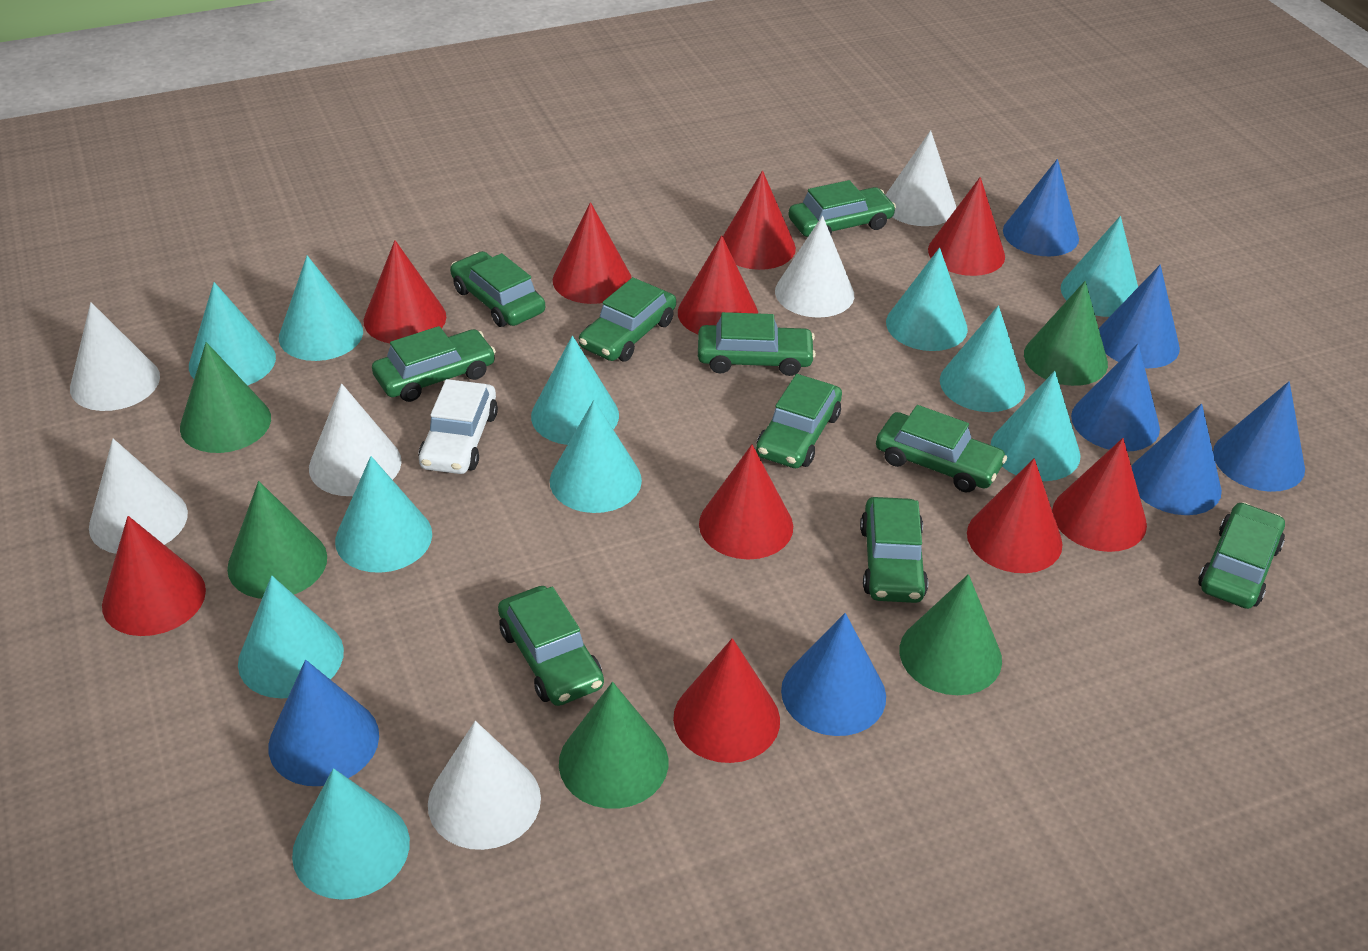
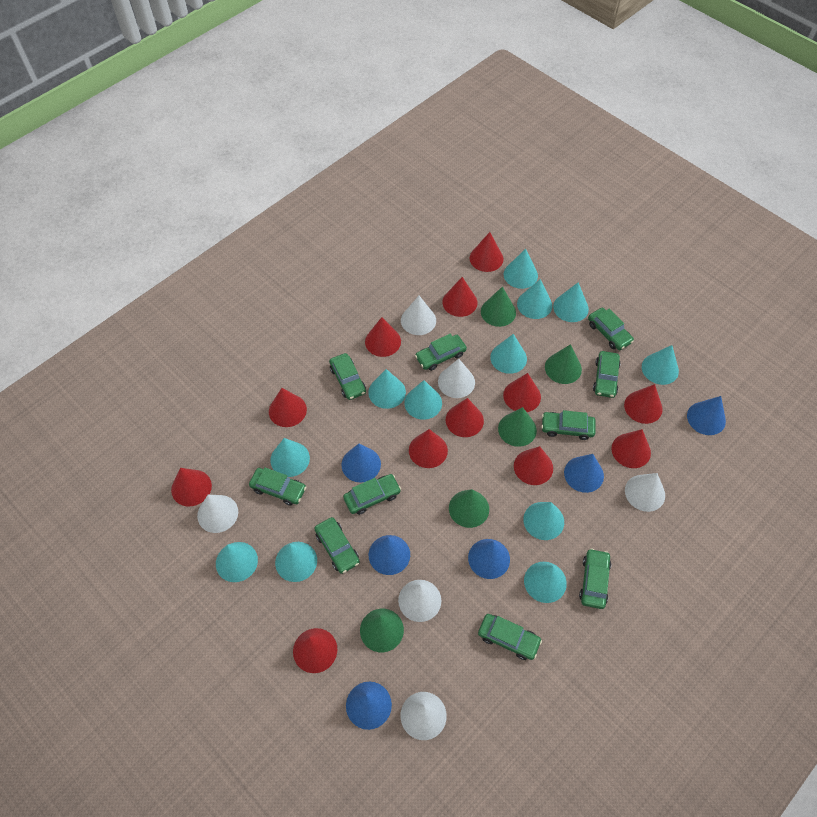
blue cone: [268,660,379,786] [781,613,886,736] [1003,159,1079,256] [1071,343,1160,452] [1099,265,1180,368] [1131,403,1222,515] [1213,381,1305,492] = 7 -> [341,444,381,483] [346,682,392,730] [369,535,410,575] [468,539,510,579] [564,454,604,493] [687,396,726,435] = 6
red cone: [102,516,206,636] [363,240,446,343] [553,202,631,304] [673,638,780,763] [678,235,758,335] [699,444,793,559] [723,171,796,270] [928,177,1005,276] [967,458,1063,573] [1052,438,1147,552] = 10 -> [171,468,212,506] [269,388,307,427] [293,628,337,673] [365,317,401,357] [409,429,448,468] [442,277,478,317] [446,398,484,437] [469,232,503,272] [503,373,541,412] [514,446,553,485] [611,429,651,468] [624,384,663,424] = 12
turquoise cone: [189,282,276,386] [238,576,344,699] [279,255,363,361] [292,768,410,900] [335,456,432,573] [531,336,619,445] [550,400,642,513] [886,248,968,351] [940,305,1025,412] [991,371,1081,481] [1061,216,1138,317] = 11 -> [216,542,258,582] [270,438,310,477] [275,542,317,582] [368,369,406,409] [404,380,442,420] [490,334,527,374] [504,249,538,289] [517,279,552,319] [523,502,564,540] [524,562,567,603] [553,282,589,322] [642,345,679,385] = 12
white car: [419,379,498,474] = 1 -> none = 0

